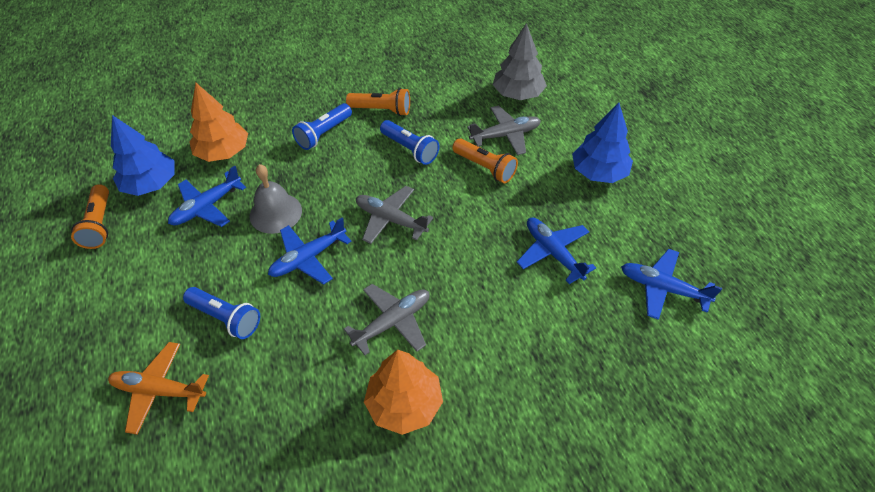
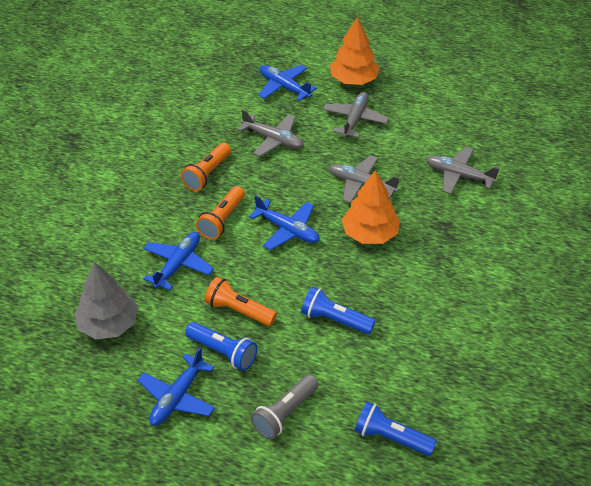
blue tree: [111,115,175,196] [572,103,633,183] = 2 -> none = 0
grey bell: [250,164,302,234] = 1 -> none = 0
grey flashlight: none = 0 -> [251,375,319,439] = 1
grey plane: [344,284,429,355] [356,186,433,244] [467,105,541,155] = 3 -> [237,109,304,157] [323,92,389,138] [328,155,401,203] [426,147,500,194] = 4
orange plane: [108,342,209,435] = 1 -> none = 0

